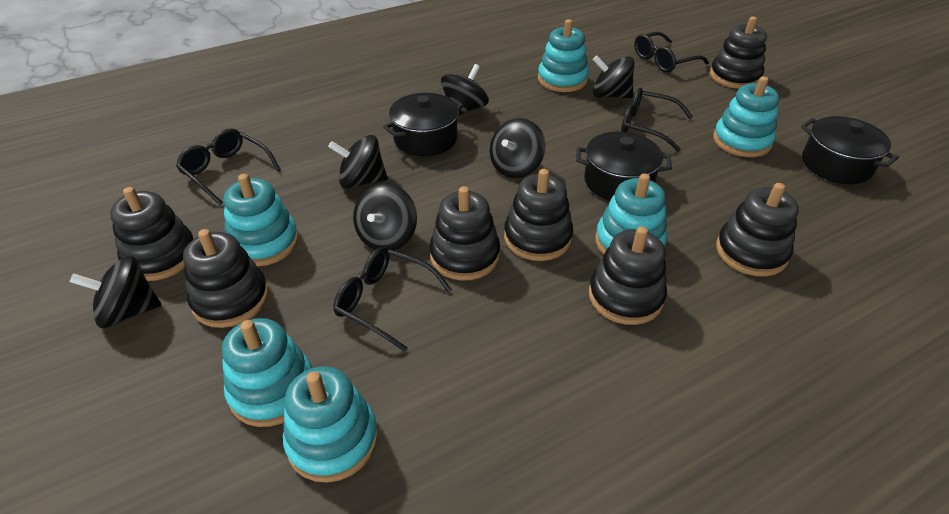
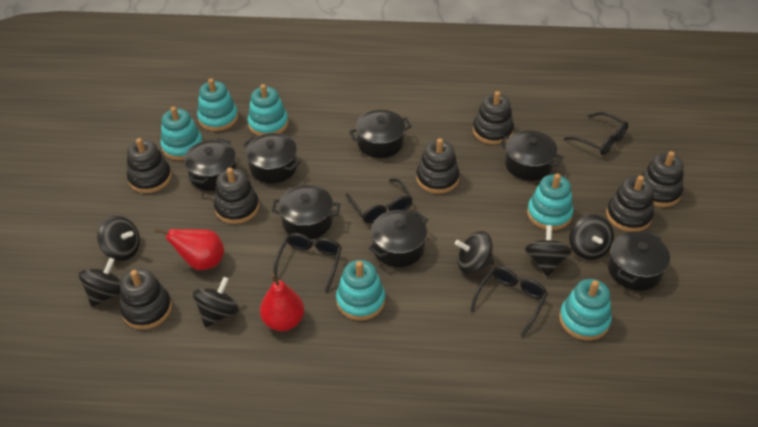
black pot: [383,93,464,156] [576,132,672,200] [801,116,899,184] = 3 -> [184,138,237,191] [243,133,300,184] [272,185,340,239] [349,110,412,158] [369,210,428,267] [499,130,563,181] [608,231,670,291] = 7
red pear: none = 0 -> [155,228,224,270] [260,274,304,331] = 2

